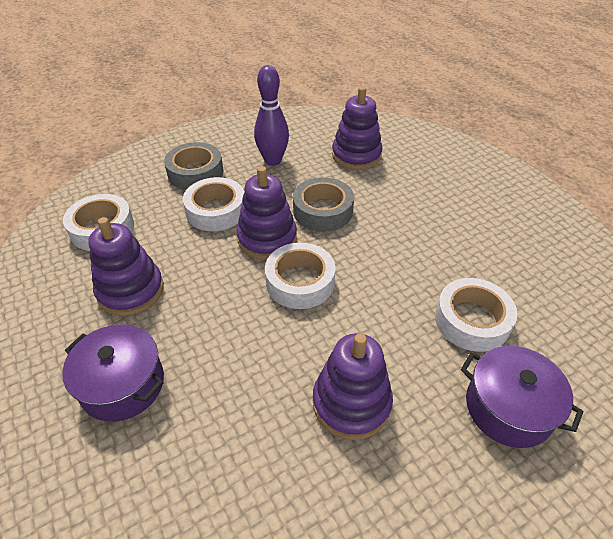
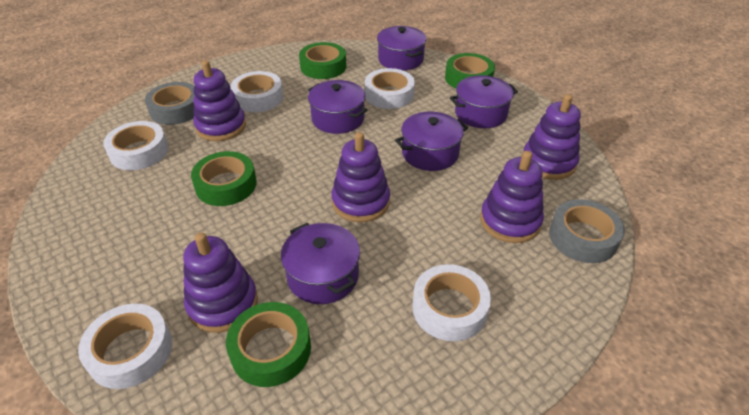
green tape: none = 0 -> [191,151,257,206] [226,302,311,387] [299,42,346,79] [445,53,495,88] = 4
purple bowling pin: [254,65,289,166] = 1 -> none = 0
purple pot: [62,324,164,422] [461,346,583,448] = 2 -> [281,223,360,304] [308,80,368,134] [377,26,427,71] [395,112,468,171] [450,75,518,128] = 5
purple stacking toy: [89,217,164,316] [236,166,297,260] [313,333,393,440] [332,87,383,170] = 4 -> [183,232,258,333] [193,60,246,141] [331,132,390,222] [480,151,544,243] [524,94,581,180] = 5
white tape: [63,194,134,251] [183,177,244,231] [265,243,335,309] [435,278,517,352] = 4 -> [78,304,172,389] [103,121,168,170] [230,71,284,112] [365,68,415,109] [412,264,491,341] = 5

